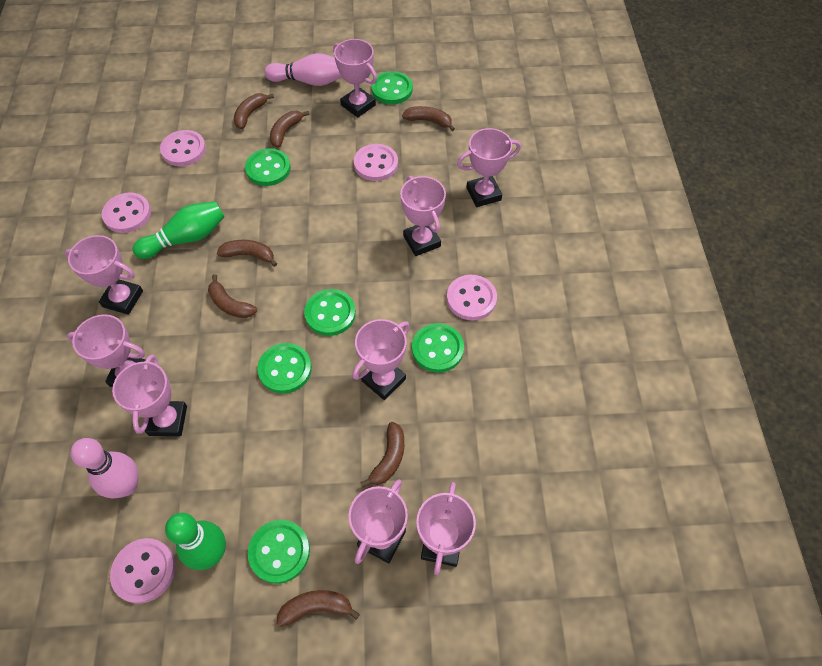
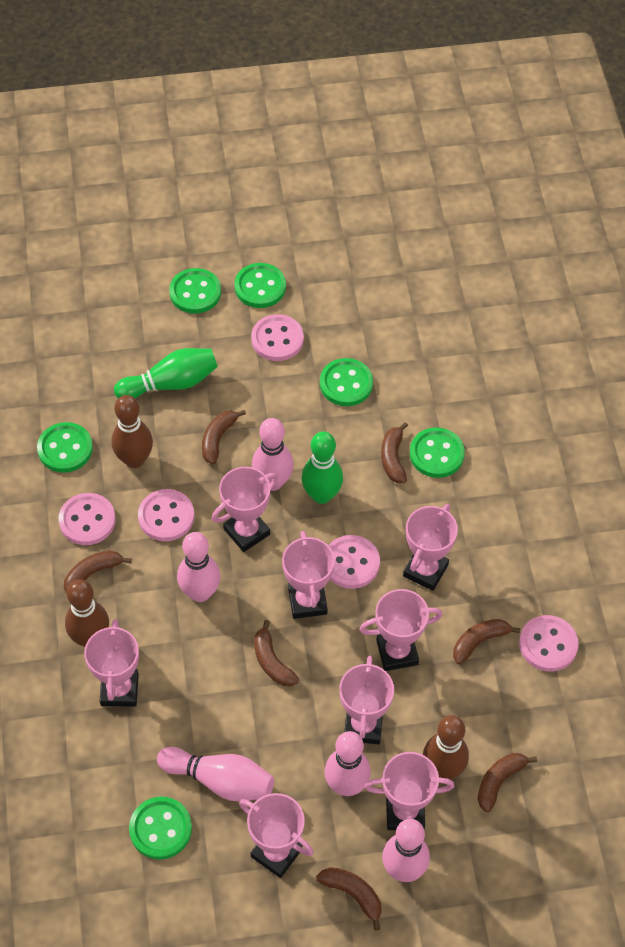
brown bowling pin: none = 0 -> [65,579,109,647] [111,395,153,468] [423,715,469,780] = 3
pink bowling pin: [70,438,139,498] [264,53,342,86] = 2 -> [157,747,274,801] [177,532,220,602] [252,418,294,491] [325,731,371,796] [382,819,430,882] = 5
pink trophy: [64,235,143,315] [67,314,146,387] [112,354,187,436] [333,39,377,117] [349,479,408,564] [352,319,410,400] [400,176,446,256] [416,482,476,575] [457,128,521,207] = 9 -> [84,619,139,706] [212,467,278,552] [239,793,313,878] [282,531,335,619] [339,656,394,744] [359,589,443,671] [364,752,454,830] [403,504,458,591] = 8

